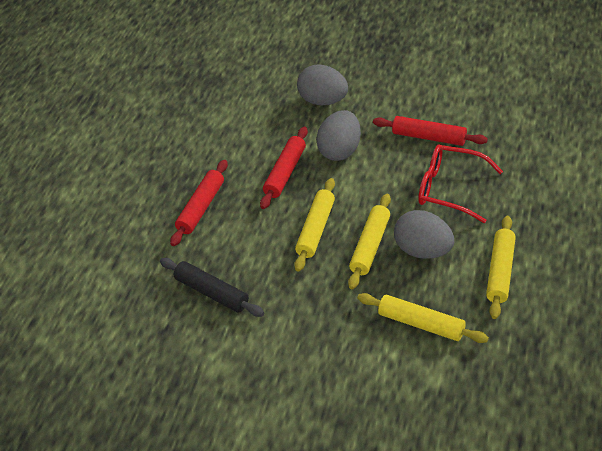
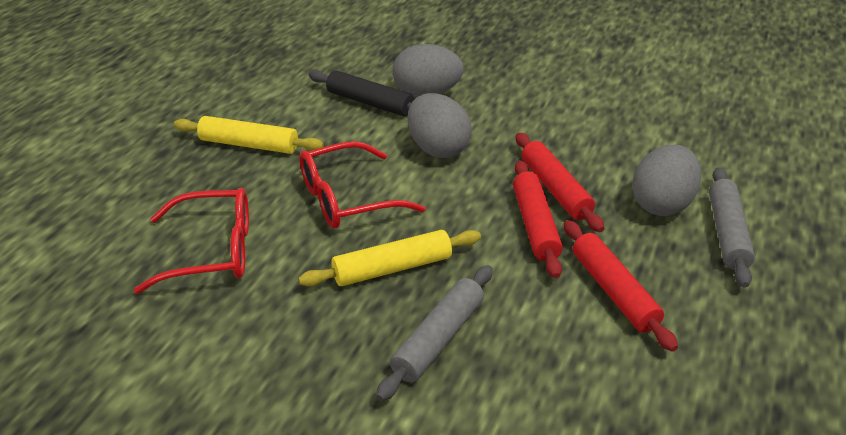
grey rolling pin: none = 0 -> [376,265,493,401] [709,167,755,288] = 2
red glasses: [418,144,503,223] = 1 -> [134,188,249,294] [299,141,426,229] = 2
yellow rolling pin: [294,178,335,272] [348,194,391,289] [357,293,489,343] [486,216,516,319] = 4 -> [174,116,324,154] [298,230,481,287] = 2

